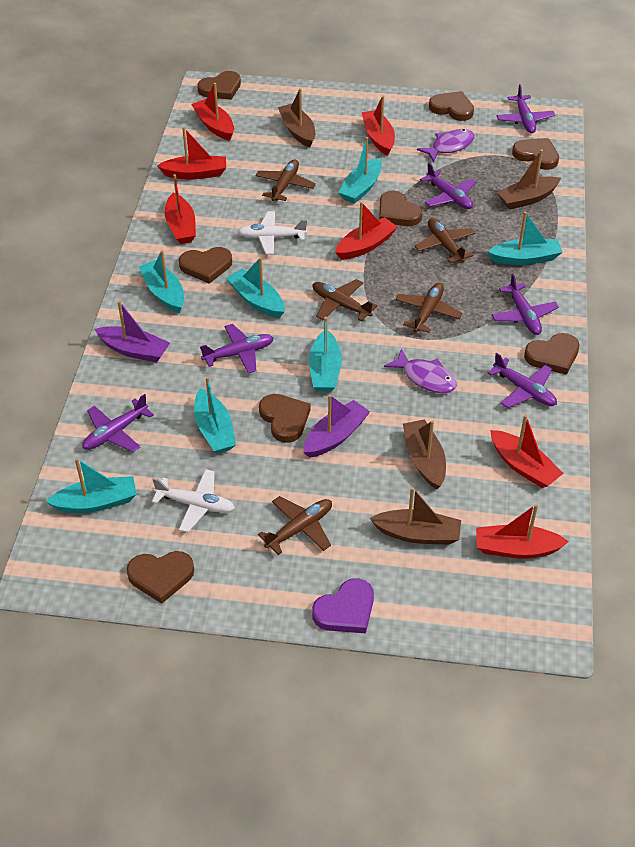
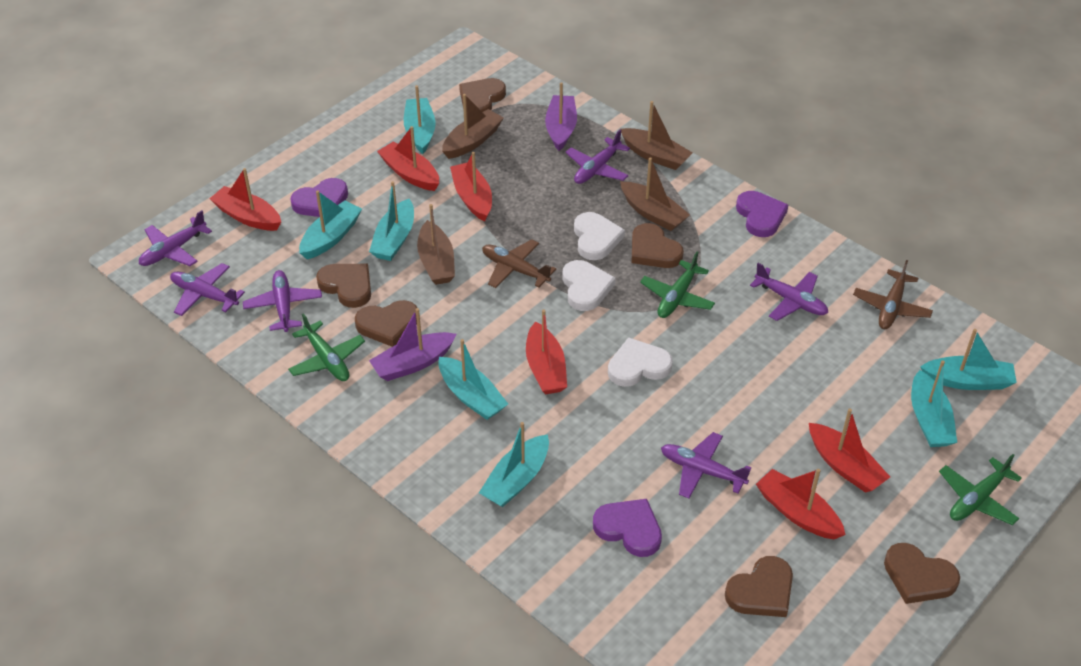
brown heart: [127,551,194,604] [179,247,232,284] [197,71,241,100] [259,394,311,443] [379,191,422,226] [429,91,474,121] [512,138,559,170] [524,333,580,375] = 8 -> [316,264,371,308] [355,300,417,347] [459,78,506,112] [632,223,684,268] [725,556,793,617] [884,543,960,604] = 6
brown plane: [255,160,316,201] [258,496,332,555] [313,279,378,321] [395,283,463,333] [415,218,475,263] = 5 -> [482,239,556,288] [853,260,933,329] = 2
green plane: none = 0 -> [288,313,365,381] [640,252,715,318] [939,454,1022,525] = 3
purple fish: [384,348,457,394] [417,129,475,163] = 2 -> none = 0
purple heart: [312,578,374,633] = 1 -> [290,178,348,217] [593,499,662,557] [736,191,788,237] = 3
red boat: [157,127,226,179] [165,174,196,244] [191,83,234,141] [335,202,397,260] [362,96,395,156] [476,504,569,559] [490,414,564,488] = 7 -> [210,168,281,231] [377,126,439,191] [450,152,492,221] [526,310,567,394] [756,469,846,539] [809,409,890,493] = 6
white heart: none = 0 -> [562,260,616,311] [574,212,625,260] [608,337,673,387] = 3
white plane: [152,469,235,532] [238,211,307,254] = 2 -> none = 0

